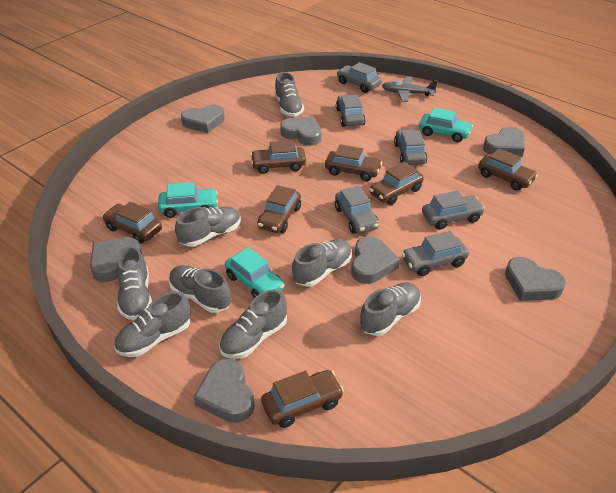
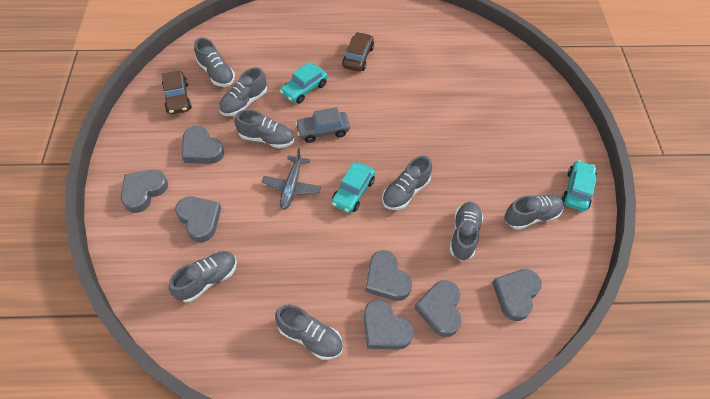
brown car: [102,202,162,244] [250,140,306,174] [257,185,301,233] [261,370,344,428] [325,144,382,181] [369,162,424,205] [478,148,538,190] = 7 -> [162,71,192,114] [342,32,374,71] = 2
grey car: [335,186,379,234] [336,94,366,127] [337,62,382,93] [394,129,427,165] [401,231,469,276] [422,191,485,230] = 6 -> [295,107,350,143] = 1

